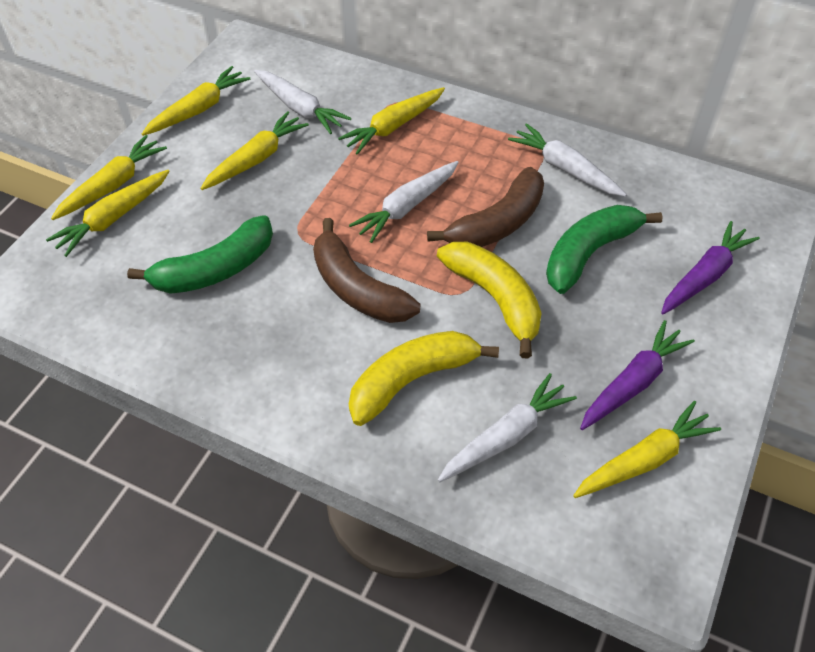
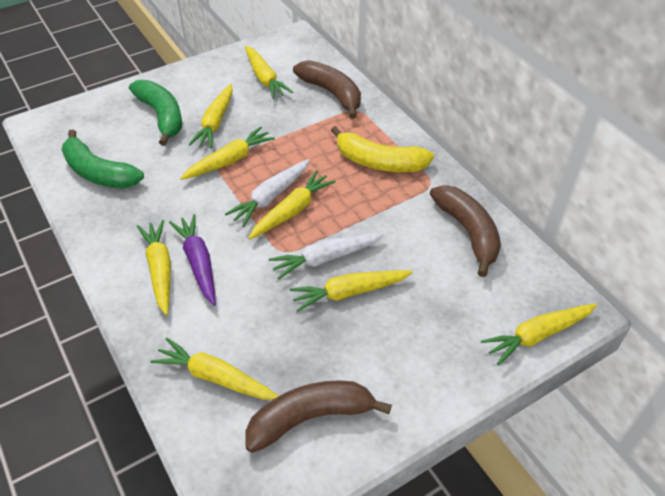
brown banana: [313,218,420,323] [427,167,544,247] = 2 -> [245,380,392,453] [293,60,361,119] [430,185,501,277] = 3
purple carrot: [580,320,695,430] [661,221,760,315] = 2 -> [169,214,216,306] = 1
white carrot: [254,70,351,134] [349,161,459,243] [438,373,577,482] [508,123,627,197] = 4 -> [225,159,310,227] [269,233,385,280] = 2
yellow banana: [349,331,499,426] [437,242,541,358] = 2 -> [331,126,434,172] = 1
yellow carrot: [46,170,170,257] [51,135,167,220] [142,66,250,136] [200,111,309,190] [338,87,445,155] [573,401,721,498] = 6 -> [137,220,171,315] [150,338,279,400] [180,127,275,180] [189,84,233,148] [245,46,293,99] [249,170,336,239] [290,270,413,312] [481,303,597,365] = 8

